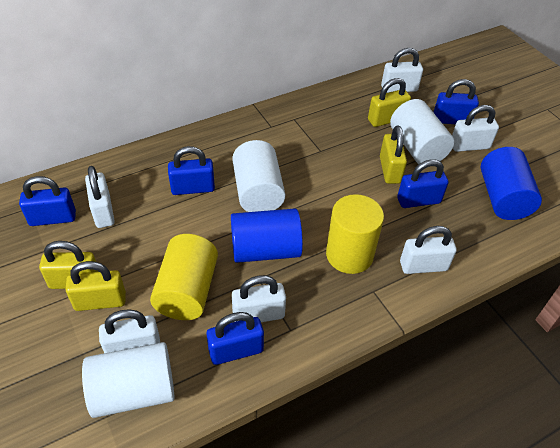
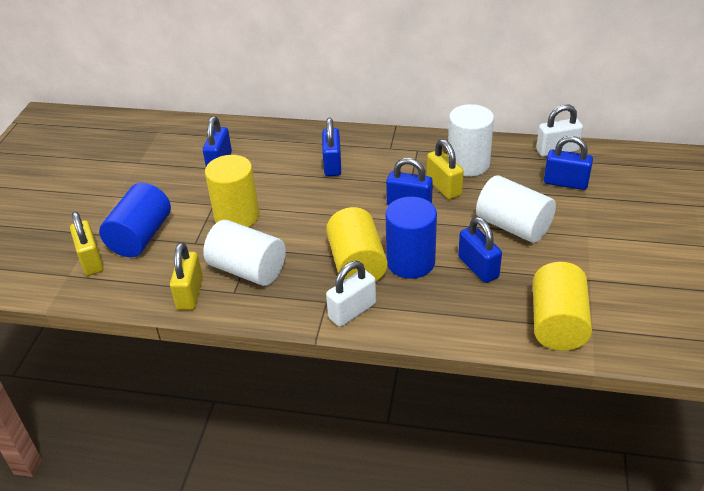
white padlock: [85,166,115,228] [99,309,160,353] [232,275,286,322] [381,48,423,93] [400,226,457,274] [452,105,499,152] = 6 -> [326,261,376,327] [536,104,583,157] = 2
yellow cylinder: [150,234,218,320] [326,194,384,274] = 2 -> [205,155,259,227] [326,207,388,281] [533,262,592,351] = 3
yellow padlock: [39,241,99,289] [65,261,126,311] [368,78,411,127] [380,125,407,184] = 4 -> [70,211,104,276] [170,243,203,310] [427,139,464,199] = 3

